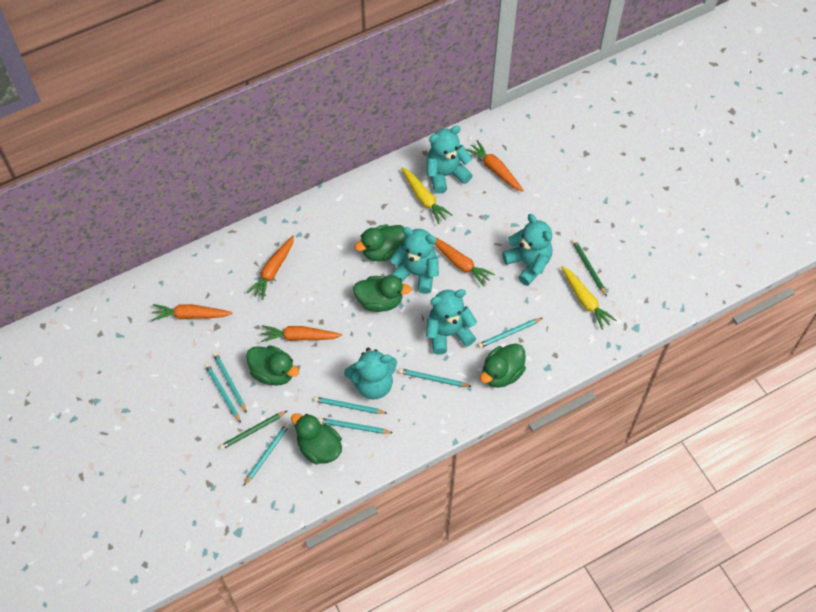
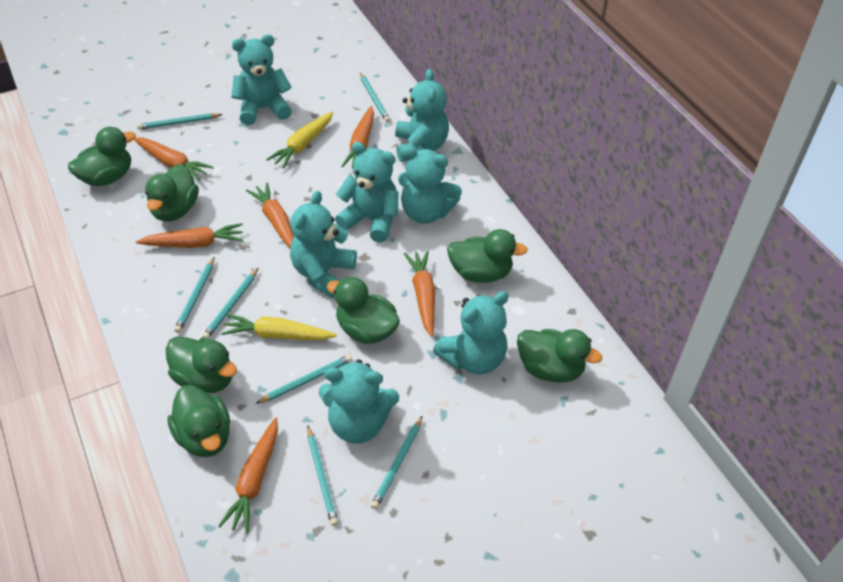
green duck: [246,345,299,386] [291,413,342,464] [353,275,412,312] [355,224,406,261] [480,343,526,388] = 5 -> [68,127,136,186] [145,164,199,221] [166,337,237,393] [167,385,230,457] [327,277,400,344] [447,229,528,283] [517,329,602,383] = 7
green pencil: [220,411,287,450] [572,239,607,297] = 2 -> none = 0
orange carrot: [151,304,232,321] [247,235,294,300] [261,325,342,342] [434,238,495,287] [466,140,524,192] = 5 -> [134,137,214,181] [136,223,243,248] [218,418,278,534] [246,182,294,248] [341,106,374,168] [404,250,435,337] = 6
turquoise teddy bear: [344,348,397,399] [390,227,439,294] [426,289,477,355] [427,126,473,194] [502,214,552,286] = 5 -> [231,34,292,125] [290,191,357,298] [319,360,399,444] [335,142,399,243] [395,69,449,162] [398,147,462,224] [433,291,509,375] = 7

